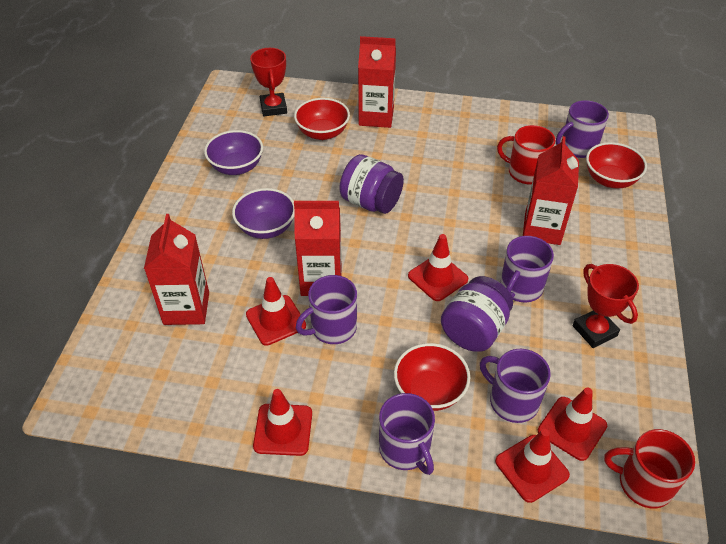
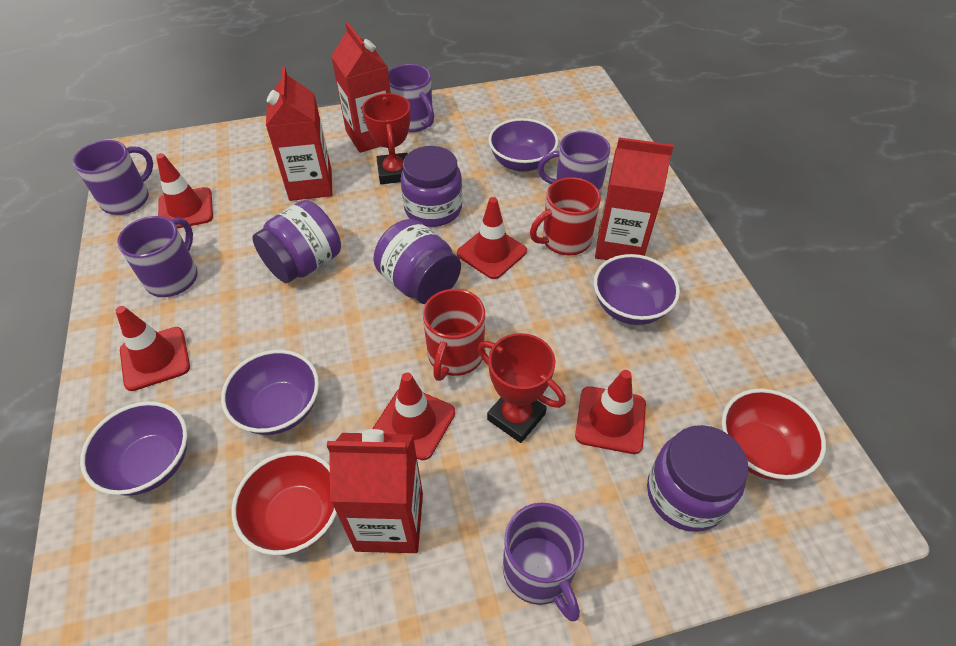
purple bowl: [204,130,263,175] [232,188,294,239] = 2 -> [80,401,188,496] [221,350,319,435] [488,118,558,172] [594,254,680,325] = 4
purple jar: [339,154,404,214] [441,276,513,352] = 2 -> [252,200,341,283] [374,219,461,304] [401,146,462,227] [647,425,749,532] = 4
red bowl: [294,98,350,140] [394,343,470,411] [586,142,647,188] = 3 -> [231,451,337,555] [722,389,826,481] = 2

